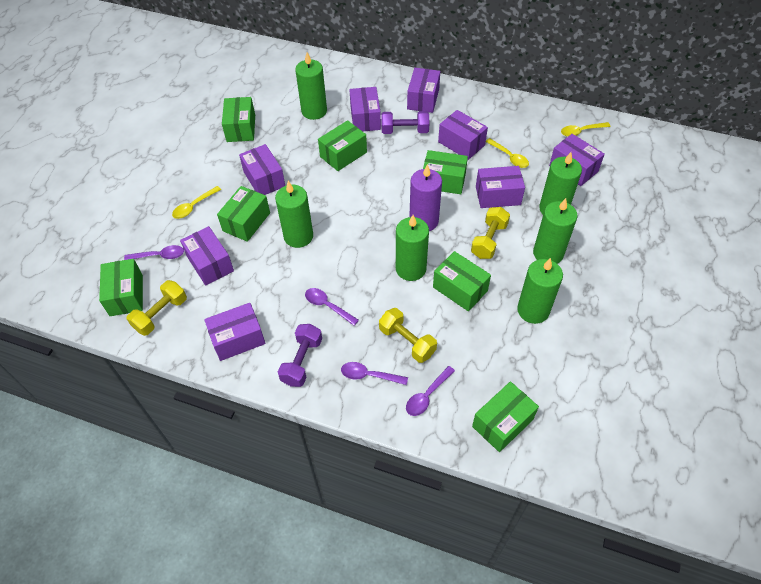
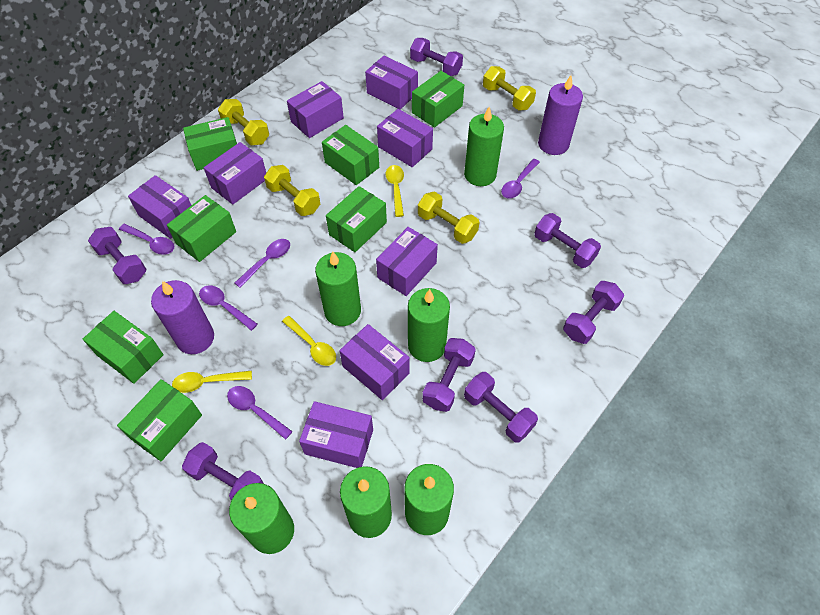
purple candle: [409,164,442,231] = 1 -> [151,280,214,354] [538,75,583,155] = 2
purple dumbbell: [278,324,322,387] [381,111,429,134] = 2 -> [88,227,147,284] [182,442,264,500] [410,38,463,76] [422,338,476,412] [464,372,538,443] [534,213,601,268] [563,281,624,344] = 7
purple spoon: [124,245,184,260] [305,288,359,326] [341,362,408,385] [406,366,455,416] = 4 -> [119,224,174,255] [199,285,258,331] [227,386,293,440] [235,239,290,288] [501,159,540,198] = 5
yellow dumbbell: [127,280,187,336] [379,308,437,363] [471,207,510,259] = 3 -> [218,99,269,145] [264,165,320,216] [418,191,480,244] [483,66,536,110] = 4

